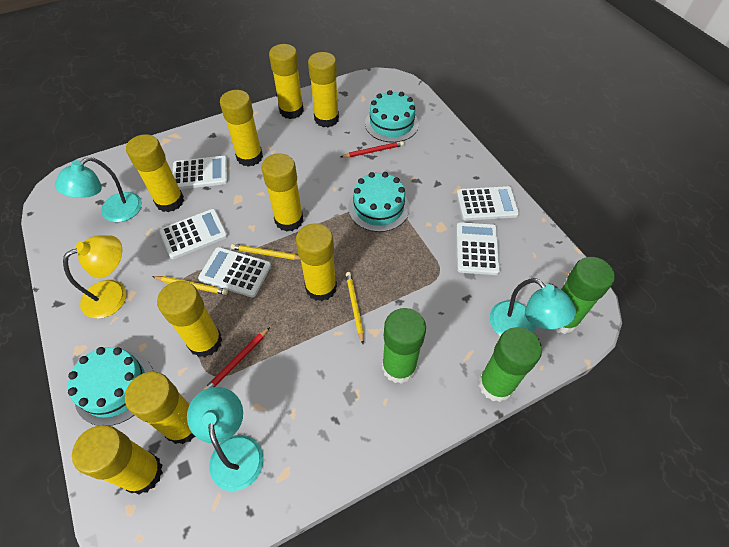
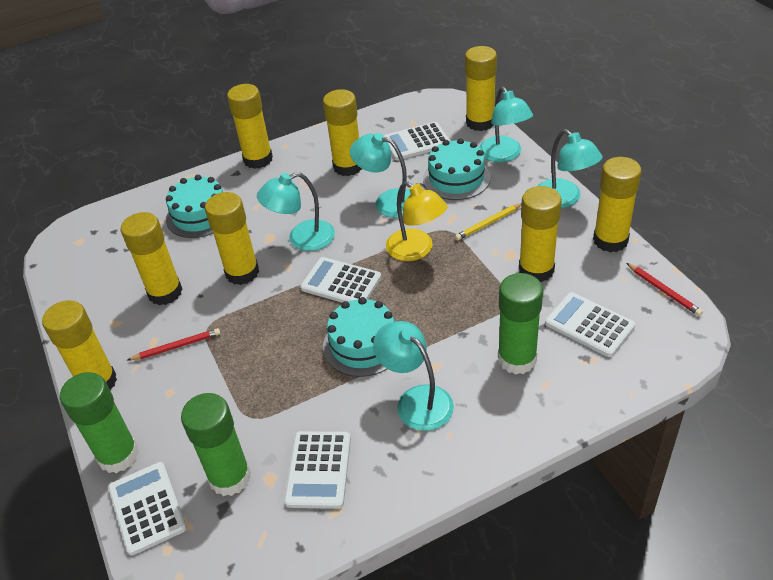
turquoise lamp: [55,157,142,222] [187,387,264,491] [490,278,576,336] = 3 -> [257,172,335,251] [350,133,411,218] [373,321,454,431] [479,87,533,162] [538,129,603,208] = 5
yellow glue stick: [72,425,163,494] [125,372,195,444] [126,134,184,212] [157,281,222,357] [220,90,263,167] [261,154,303,232] [269,44,304,119] [296,223,337,301] [308,52,339,127] = 9 -> [42,300,117,391] [121,212,183,305] [205,192,259,285] [227,84,273,169] [323,89,362,176] [465,46,497,131] [519,186,562,282] [593,157,642,252] = 8
yellow pencil: [153,276,228,295] [231,244,301,260] [346,272,364,344] = 3 -> [455,203,522,241] = 1

